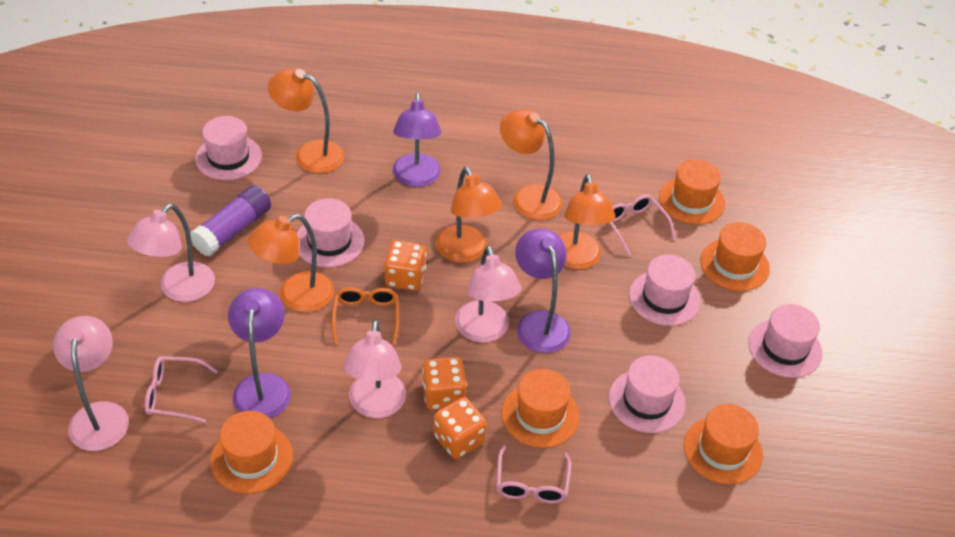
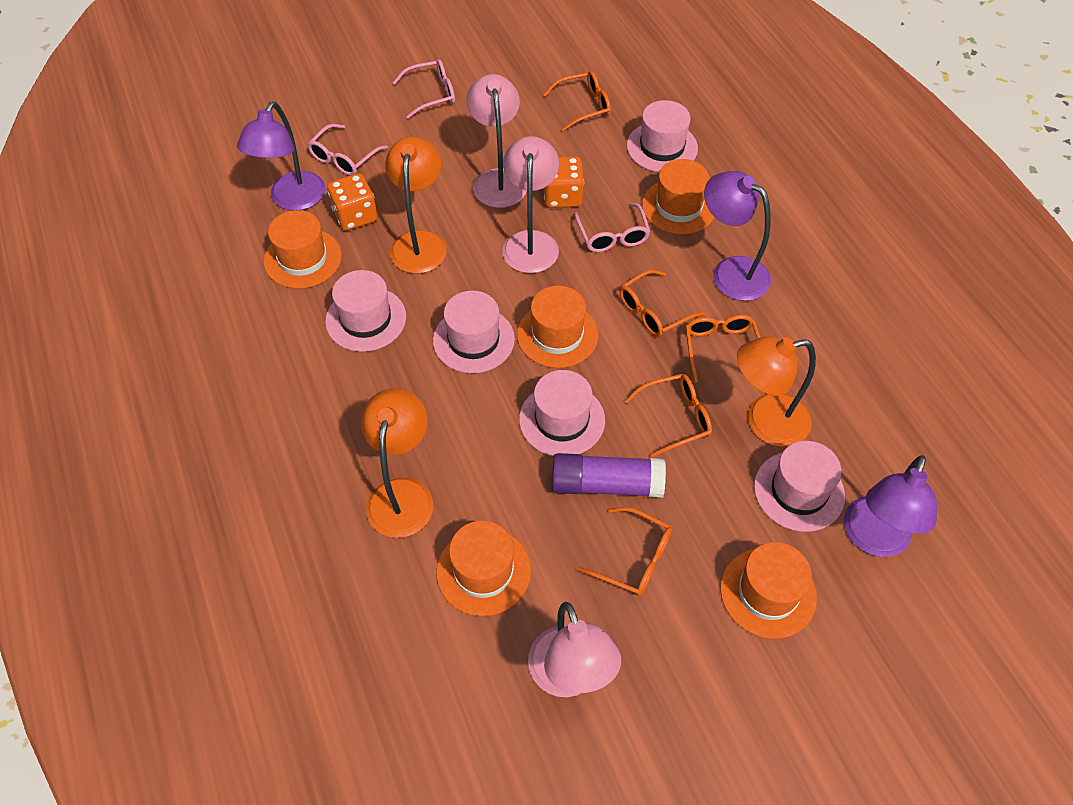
orange dice: [384,240,426,291] [422,357,467,410] [433,397,487,459] = 3 -> [327,173,377,231] [544,157,584,208] = 2
orange glasses: [331,287,399,345] = 1 -> [543,71,611,131] [577,507,672,596] [619,270,705,337] [625,374,712,458] [685,315,761,383] = 5
orange lamp: [248,214,334,312] [268,68,344,173] [436,167,501,263] [500,109,562,220] [558,174,615,269] = 5 -> [361,388,433,538] [385,137,447,274] [737,337,816,447] = 3
pink lamp: [53,316,129,451] [127,204,215,302] [344,320,406,418] [455,245,521,343] = 4 -> [466,74,527,208] [502,136,559,273] [528,602,621,697] = 3

